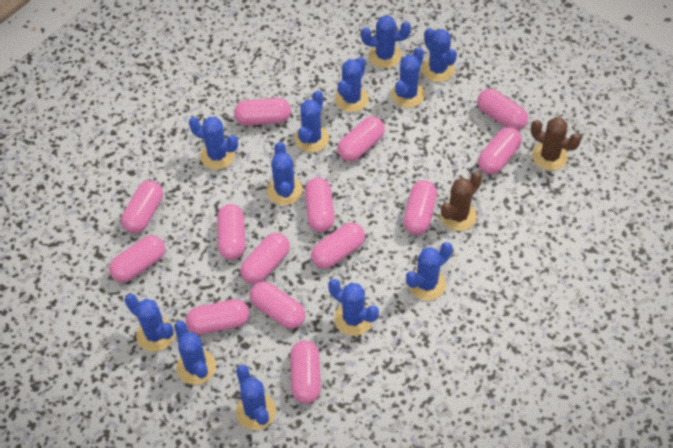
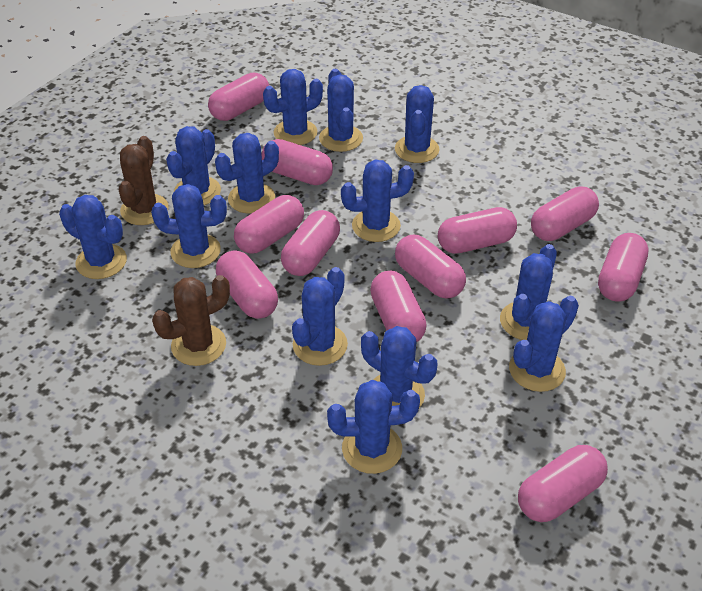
blue cactus: [125,294,175,352] [174,321,216,385] [189,117,238,170] [236,365,276,430] [267,142,303,205] [295,90,329,152] [328,279,379,336] [335,57,369,112] [361,15,411,68] [391,47,425,108] [406,242,453,300] [421,28,457,82] = 12 -> [59,195,127,279] [151,184,227,268] [166,126,221,205] [215,133,279,214] [263,69,323,145] [292,267,348,366] [319,69,363,152] [327,380,420,474] [341,159,414,242] [361,326,438,408] [395,85,439,163] [500,244,557,340] [509,296,579,392] = 13
pink capsule: [109,235,165,283] [121,180,163,234] [186,299,249,335] [217,204,245,260] [234,98,291,126] [240,233,290,284] [250,282,305,329] [290,340,321,404] [305,177,335,232] [311,223,365,269] [337,116,385,162] [404,180,437,235] [477,89,528,130] [478,127,522,174] = 14 -> [208,73,269,121] [216,251,278,319] [234,195,304,254] [262,139,333,185] [281,210,340,276] [370,271,427,343] [395,235,466,299] [438,207,517,254] [518,445,608,522] [531,186,599,241] [598,233,649,302] = 11

